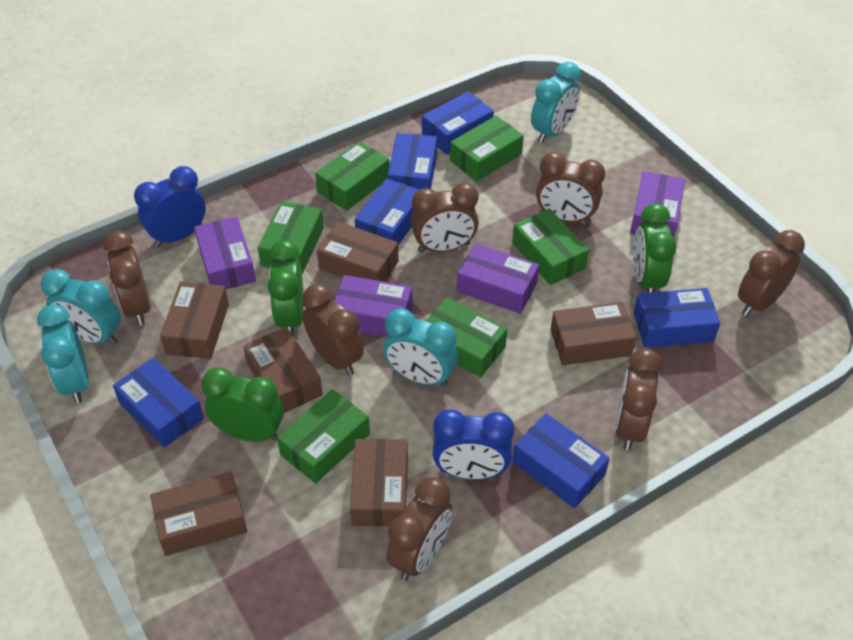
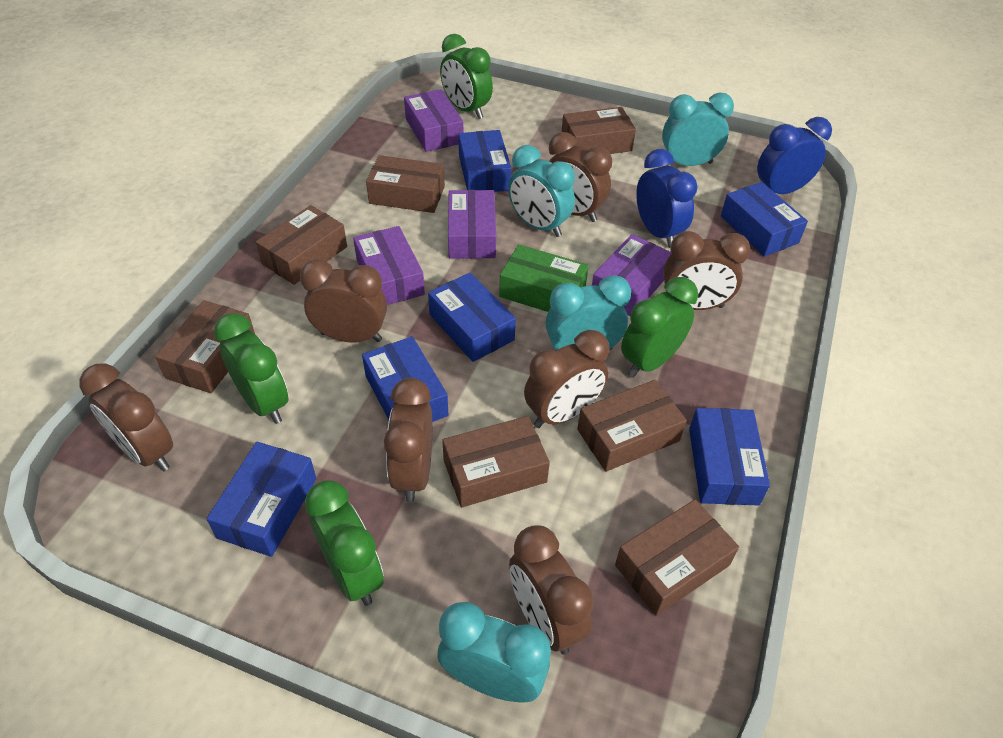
brown box: [150,472,247,556] [160,281,229,359] [243,327,323,413] [317,221,399,282] [350,439,408,527] [551,302,637,365] = 6 -> [155,300,255,393] [256,205,347,285] [366,155,445,213] [442,416,550,507] [562,107,636,154] [577,380,687,472] [615,499,739,616] = 7
green box: [258,201,324,274] [277,389,370,483] [315,141,390,211] [426,297,507,378] [450,116,524,181] [512,208,589,285] = 6 -> [499,244,589,312] = 1
green clock: [201,367,284,442] [268,240,304,335] [634,203,677,293] = 3 -> [214,313,288,424] [305,480,384,606] [440,34,493,119] [621,277,698,378] = 4

